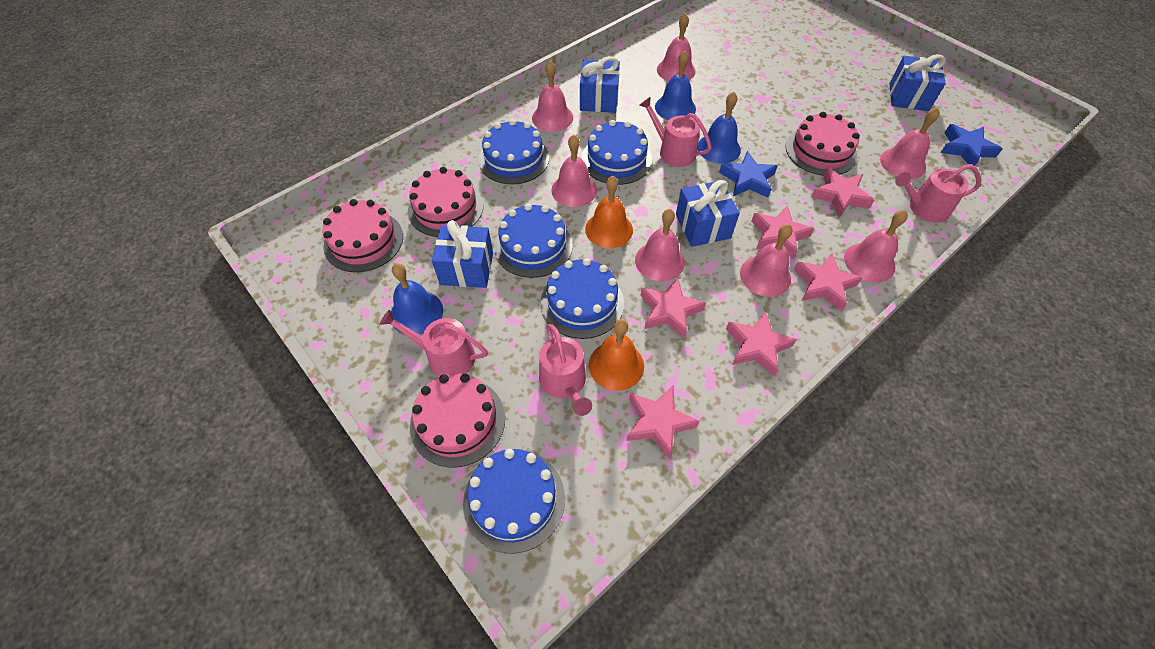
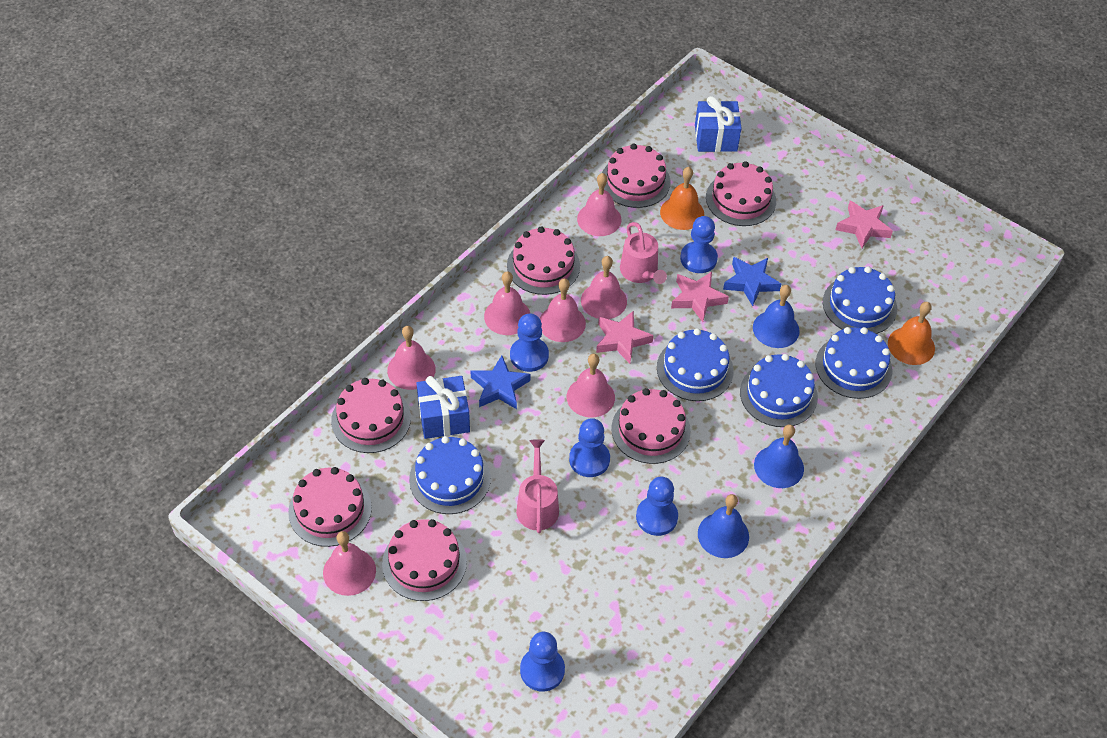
blue gift: [432,220,493,288] [580,56,620,113] [676,180,740,247] [889,54,946,111] = 4 -> [416,376,470,439] [695,96,742,152] = 2
blue pawn: none = 0 -> [510,313,549,372] [520,632,565,692] [569,418,610,477] [636,477,678,536] [680,216,718,273] = 5
pink cake: [322,199,403,272] [408,167,483,237] [410,373,505,468] [786,112,860,176] = 4 -> [288,467,372,547] [331,378,411,453] [382,519,467,601] [507,227,580,295] [602,144,671,208] [611,388,691,464] [706,161,776,226] = 7
pink star: [626,386,700,459] [640,278,706,339] [726,311,797,376] [751,206,815,260] [794,253,862,311] [811,168,874,217] = 6 -> [596,311,654,364] [671,272,729,322] [836,200,893,248] = 3
pink watering can: [380,309,488,377] [539,324,592,416] [640,97,712,167] [895,164,981,223] = 4 -> [516,439,559,533] [620,222,667,284] = 2

